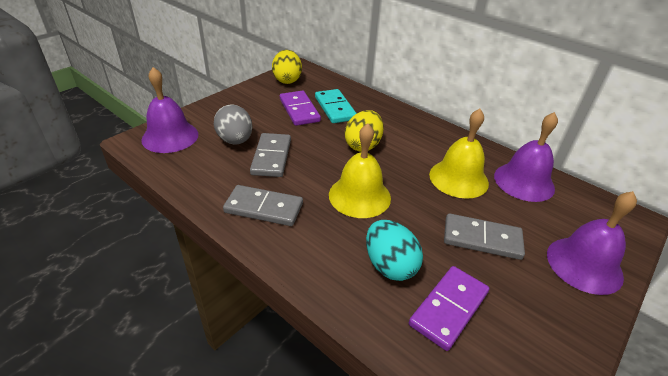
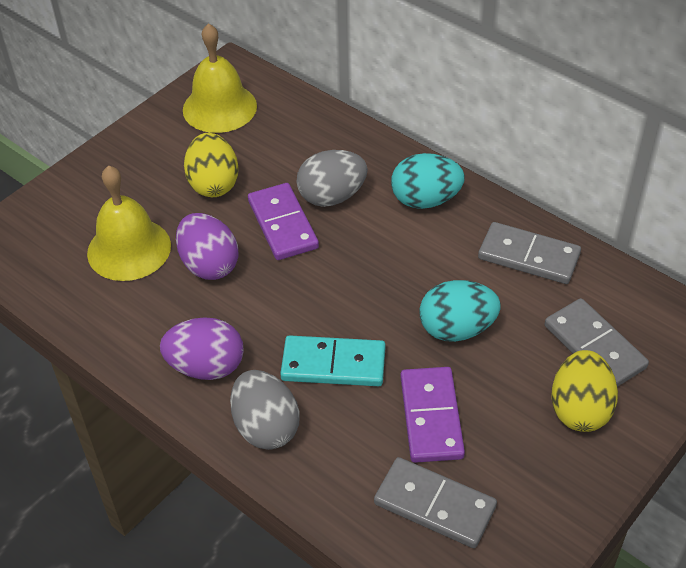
grey egg: [214,105,252,145] = 1 -> [230,370,300,450] [296,150,368,207] = 2
purple bell: [141,67,198,153] [494,112,558,202] [547,191,637,295] = 3 -> none = 0
purple egg: none = 0 -> [160,317,244,380] [176,213,239,280] = 2
turquoise egg: [366,220,423,281] = 1 -> [391,153,465,209] [419,280,501,342] = 2

